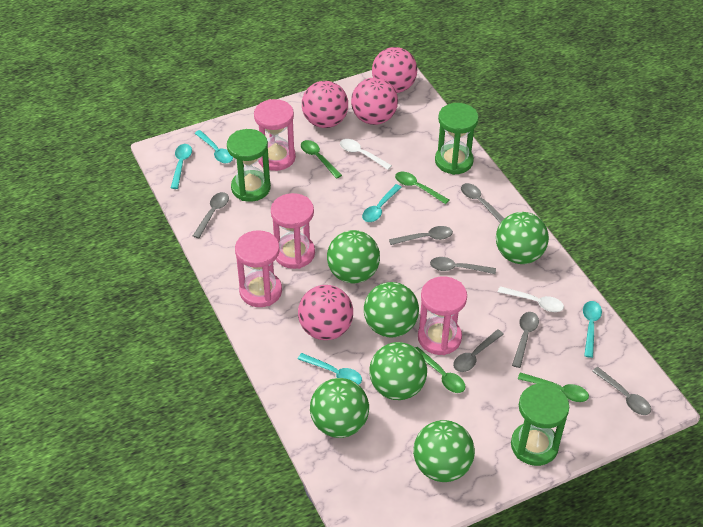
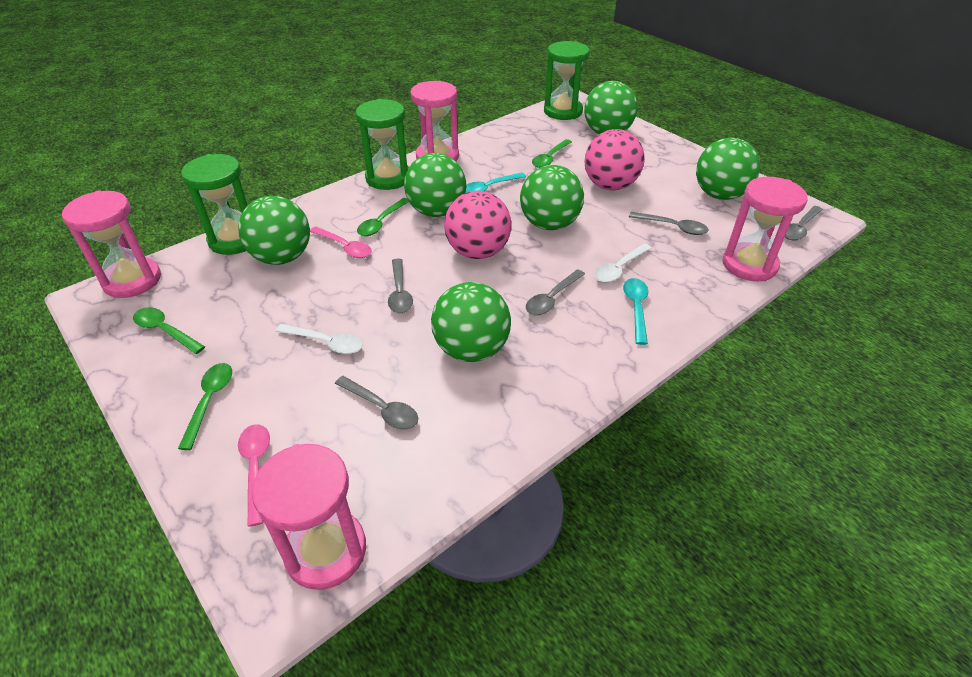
grey spoon: [193,192,229,238] [389,226,453,245] [430,257,496,274] [453,329,504,372] [461,183,505,223] [512,312,539,368] [592,367,651,415] = 7 -> [335,376,418,429] [388,258,413,313] [526,269,585,315] [629,212,708,235] [785,206,823,241] = 5
pink ball: [298,285,353,340] [302,81,348,128] [351,78,398,125] [372,47,417,93] = 4 -> [444,191,511,259] [585,129,645,190] = 2
pink spoon: none = 0 -> [238,424,270,527] [310,226,372,258] = 2
turquoise spoon: [171,144,192,189] [194,130,233,163] [298,353,362,385] [362,184,402,222] [583,301,602,358] = 5 -> [466,173,526,193] [623,278,648,345] = 2

